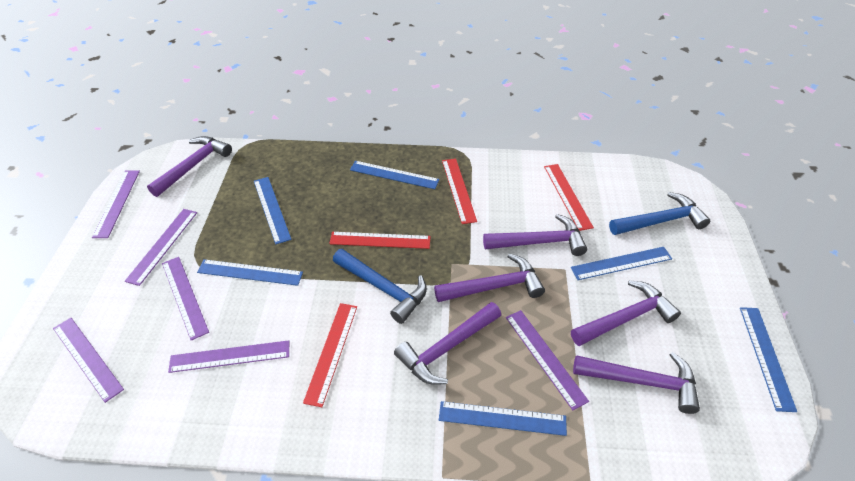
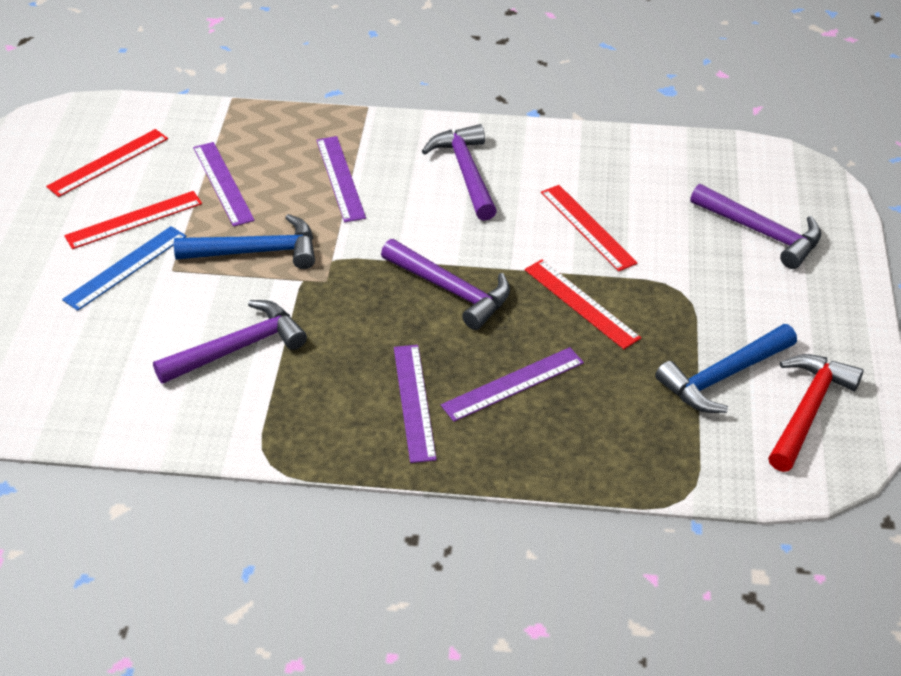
blue ruler: [197,259,303,286] [254,177,292,244] [350,161,439,189] [439,401,567,436] [571,247,672,280] [740,307,797,412] = 6 -> [62,226,186,311] = 1
purple hammer: [147,136,232,197] [394,302,501,385] [434,253,545,302] [483,214,587,256] [571,280,681,346] [573,352,700,414] = 6 -> [153,300,307,384] [381,239,510,330] [422,124,497,221] [690,184,821,269] = 4
purple ruler: [53,318,124,403] [92,171,140,238] [125,209,197,286] [162,257,209,341] [168,340,289,373] [506,310,589,410] = 6 -> [193,142,255,227] [316,136,366,222] [394,345,437,463] [441,347,584,422] = 4
red hammer: none = 0 -> [768,354,863,472] = 1

